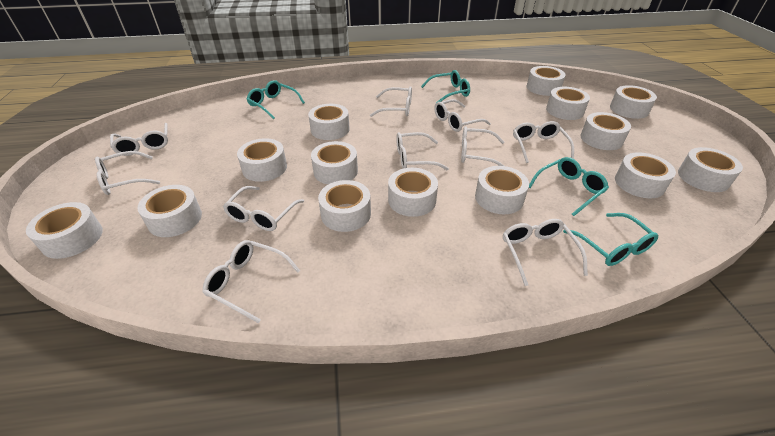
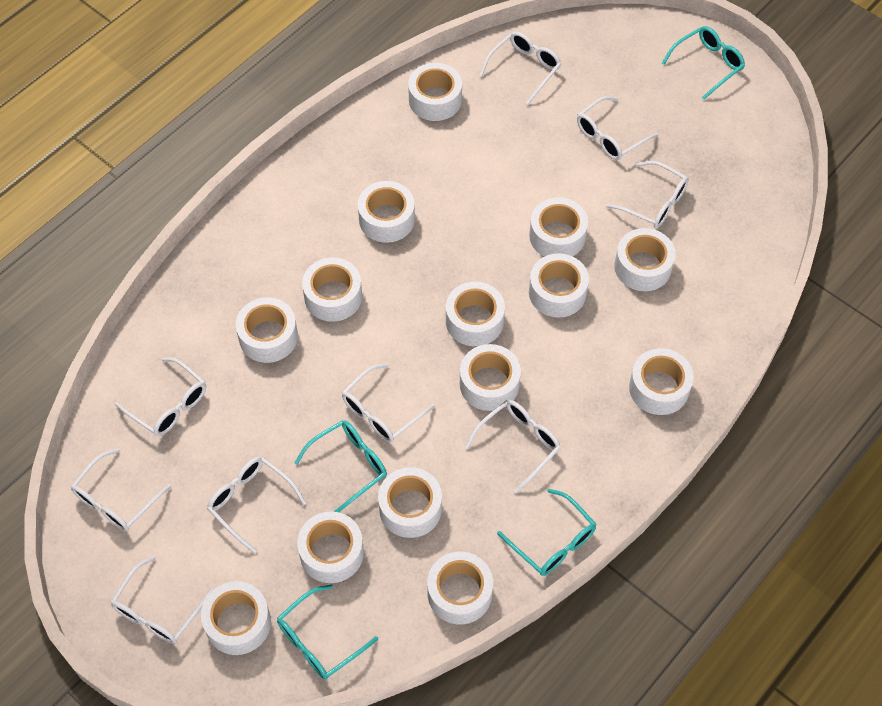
white glasses: [95,151,160,195] [110,123,168,156] [202,240,300,323] [223,186,304,231] [370,86,412,117] [396,132,449,170] [434,99,491,132] [461,126,504,166] [503,219,588,286] [513,121,574,163] = 10 -> [71,448,171,531] [111,556,214,644] [115,358,206,436] [207,457,306,553] [342,363,435,442] [465,400,561,493] [479,32,561,105] [577,96,659,160] [606,161,689,228] = 9

